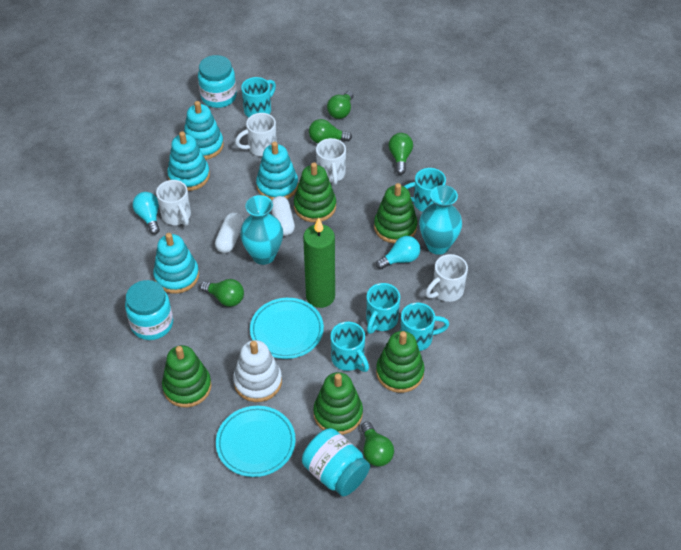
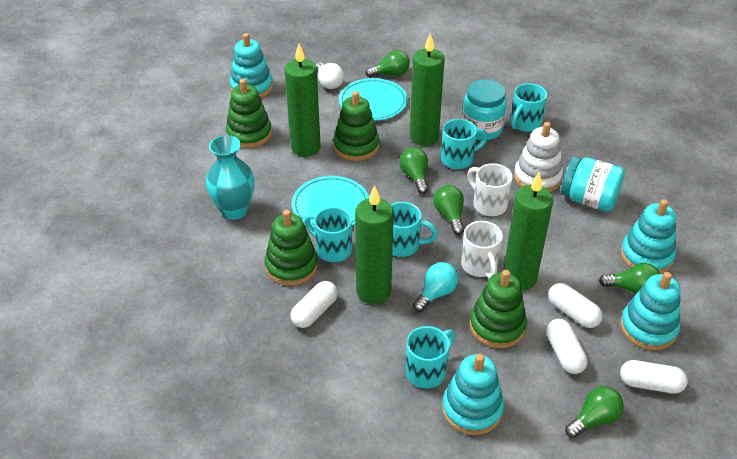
green candle: [303,217,335,308] = 1 -> [285,44,321,157] [355,185,394,304] [410,33,445,146] [503,172,553,290] = 4
green stacking toy: [162,345,212,408] [294,162,336,222] [313,372,363,435] [374,183,417,243] [376,331,425,393] = 5 -> [226,79,272,148] [265,210,318,286] [333,91,379,161] [469,270,527,348] = 4
turquoise jar: [125,280,173,340] [198,55,237,108] [302,428,370,496] = 3 -> [462,80,507,140] [561,156,625,212] = 2
turquoise light bulb: [133,192,160,235] [376,236,420,269] = 2 -> [413,262,459,312] = 1
turquoise vase: [240,195,283,265] [419,185,462,255] = 2 -> [206,135,255,220] = 1
white capsule: [215,213,243,253] [271,196,295,236] = 2 -> [290,281,338,328] [546,319,588,374] [548,283,603,328] [620,360,688,394] = 4
white light bulb: none = 0 -> [316,63,344,89] = 1
white mug: [156,180,191,226] [235,113,277,156] [316,138,346,185] [425,254,468,302] = 4 -> [461,221,503,278] [467,163,513,216] = 2

